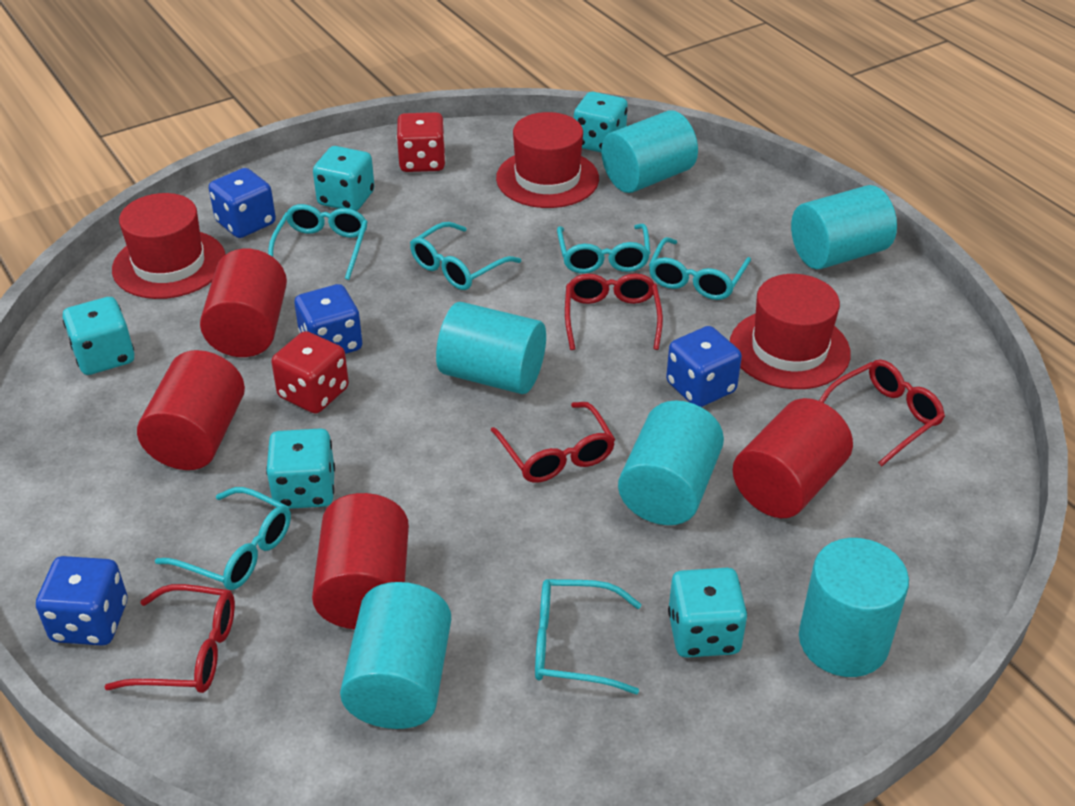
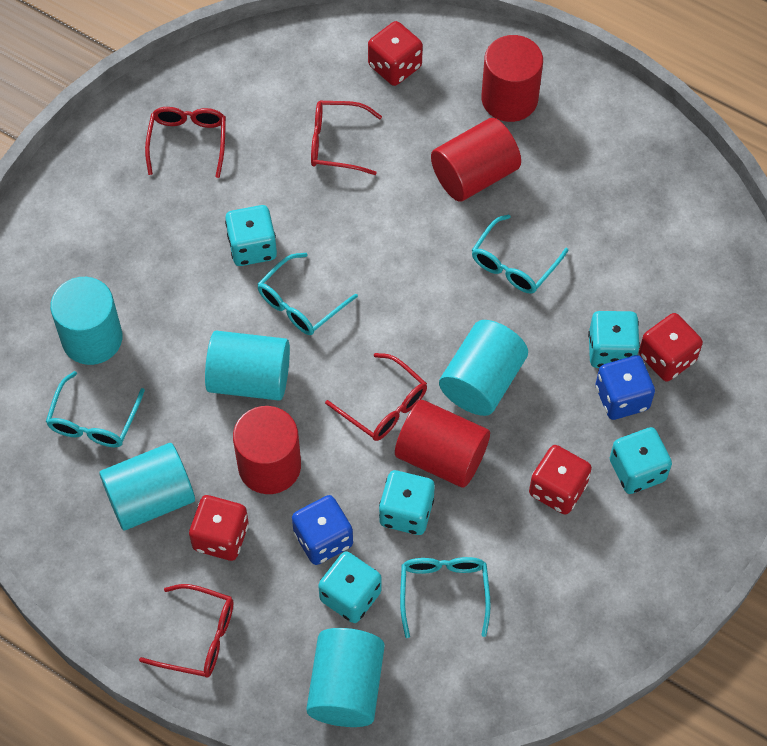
blue dice: [36,556,127,646] [209,168,276,238] [294,284,362,354] [666,326,742,407] = 4 -> [292,495,353,565] [596,355,655,420] = 2
red dice: [271,331,349,414] [396,112,446,172] = 2 -> [189,495,249,561] [368,21,423,86] [529,445,592,515] [639,313,703,382] = 4
red hat: [112,193,226,299] [496,112,599,208] [730,274,851,389] = 3 -> none = 0
turquoise cylinder: [340,582,451,729] [436,302,546,394] [601,110,698,193] [618,401,724,525] [791,185,897,270] [799,538,909,677] = 6 -> [50,277,123,365] [99,443,195,530] [205,331,290,401] [306,628,385,727] [439,320,528,416] = 5
turquoise glasses: [155,487,291,590] [268,204,368,280] [410,222,521,290] [535,579,641,694] [557,224,651,273] [649,237,751,300] = 6 -> [46,371,145,447] [258,253,358,335] [400,557,491,638] [472,214,568,294] = 4

